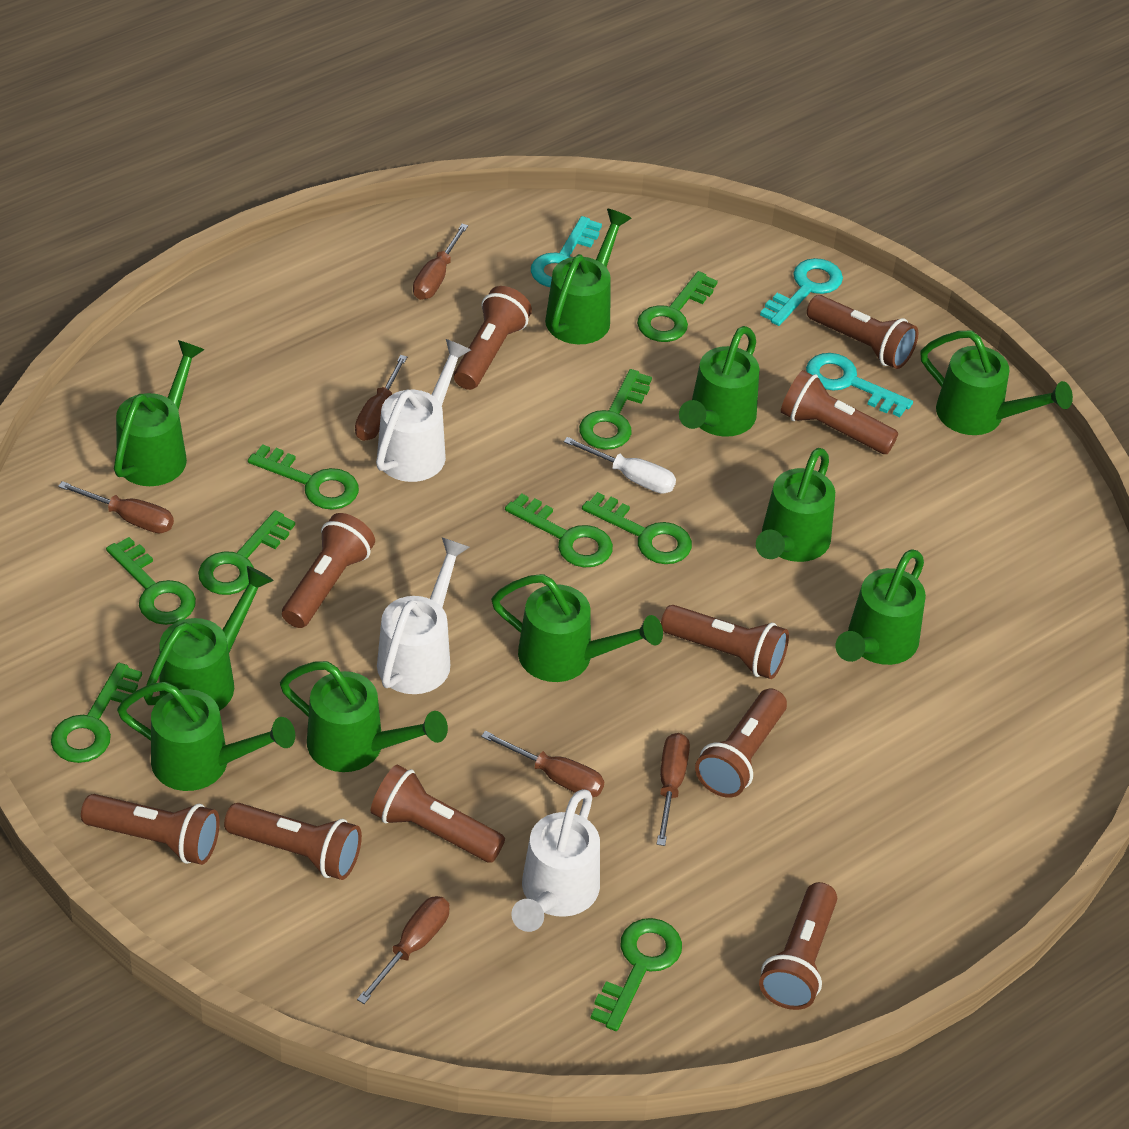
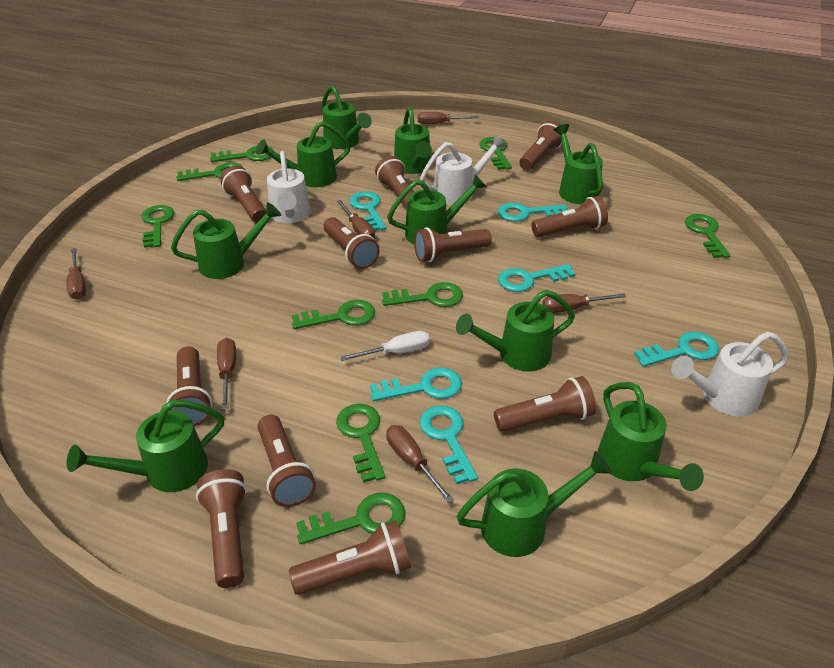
brown flashlight: [81,794,220,865] [224,803,362,880] [282,513,375,628] [371,765,505,863] [454,286,532,390] [661,605,789,679] [695,688,787,798] [759,882,837,1010] [781,370,898,454] [807,295,918,369] = 10 -> [166,346,212,426] [196,469,247,588] [220,166,266,223] [257,415,316,507] [289,520,411,595] [323,217,380,269] [375,156,414,210] [414,227,492,262] [494,376,596,432] [519,121,562,170] [532,196,608,237] = 11
turquoise key: [531,216,602,287] [760,258,843,326] [806,353,913,417] = 3 -> [350,191,387,231] [370,367,462,401] [420,405,478,484] [498,202,567,222] [498,264,575,292] [634,332,719,367] = 6

